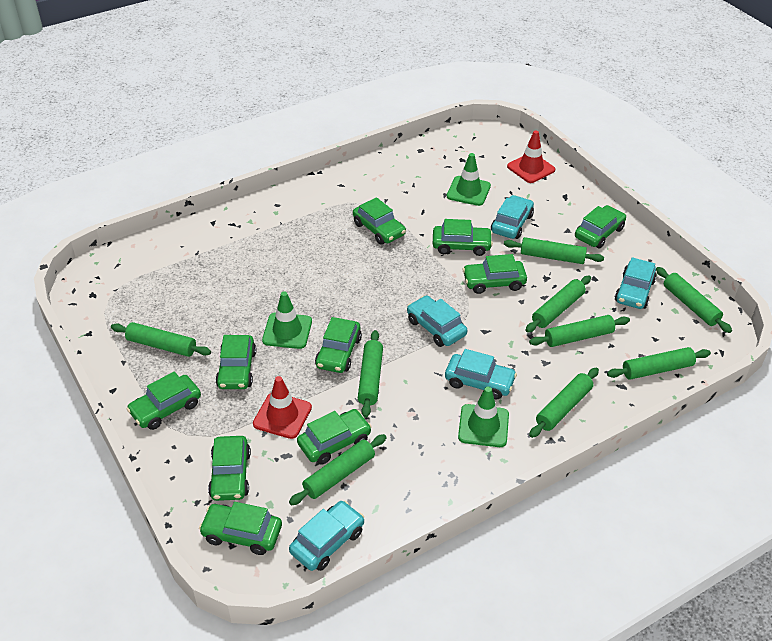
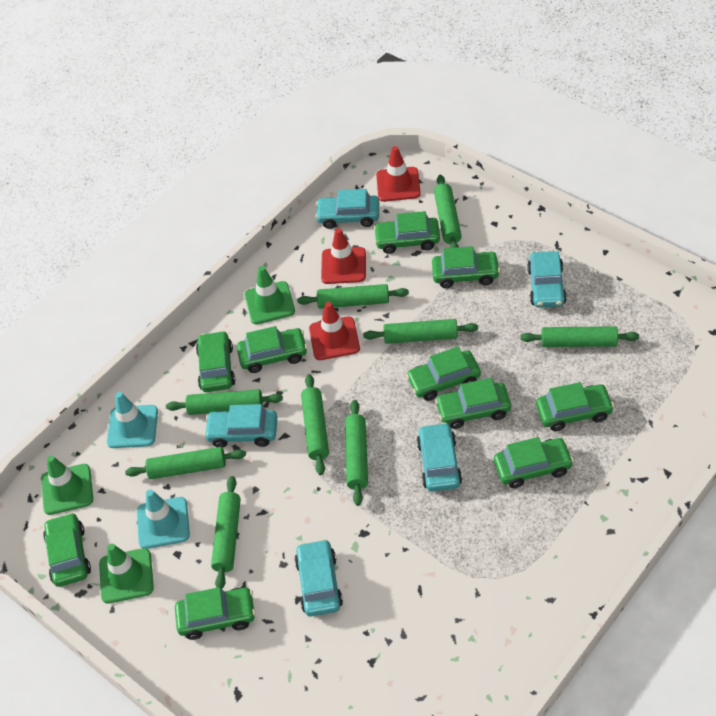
red traffic cone: [253,376,312,439] [507,131,555,183] = 2 -> [309,302,360,360] [321,228,366,284] [376,146,421,202] = 3
turquoise traffic cone: none = 0 -> [107,392,158,448] [137,490,190,549] = 2

